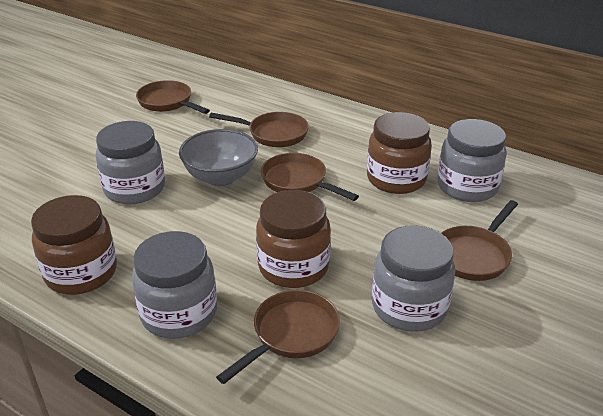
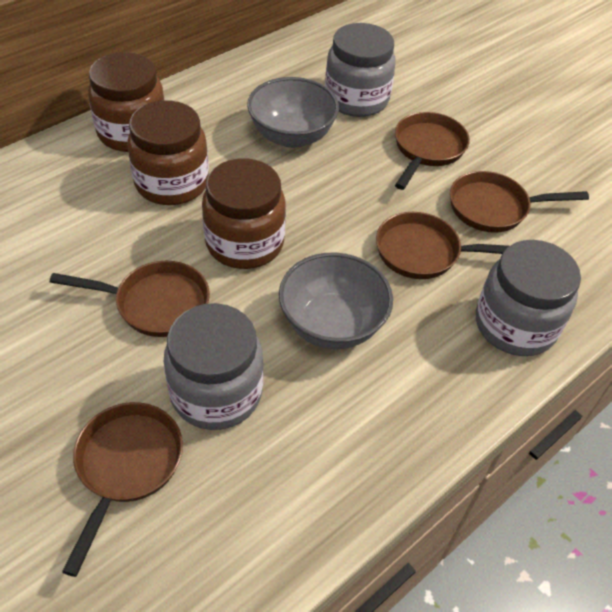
grey bowl: [179,129,258,186] = 1 -> [247,77,339,148] [279,252,393,349] = 2
grey jar: [96,121,165,204] [132,231,217,339] [372,225,455,332] [437,119,507,202] = 4 -> [164,303,263,430] [325,23,396,117] [476,240,581,356] = 3

